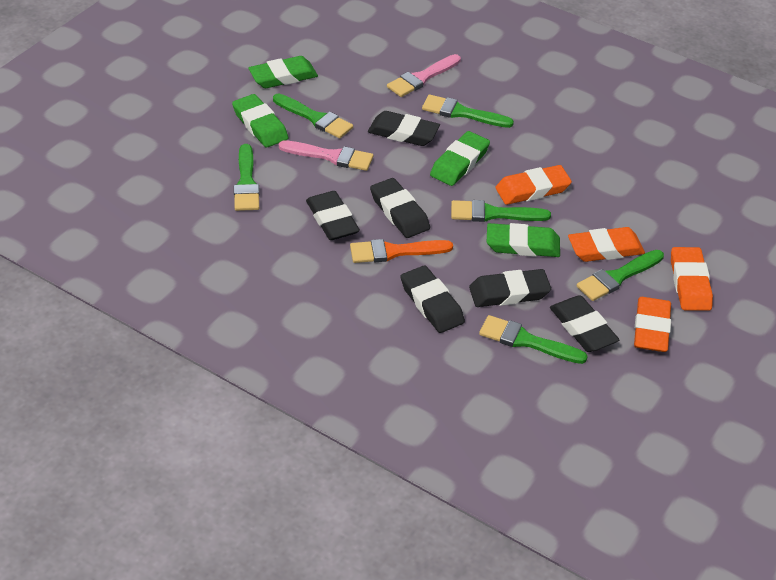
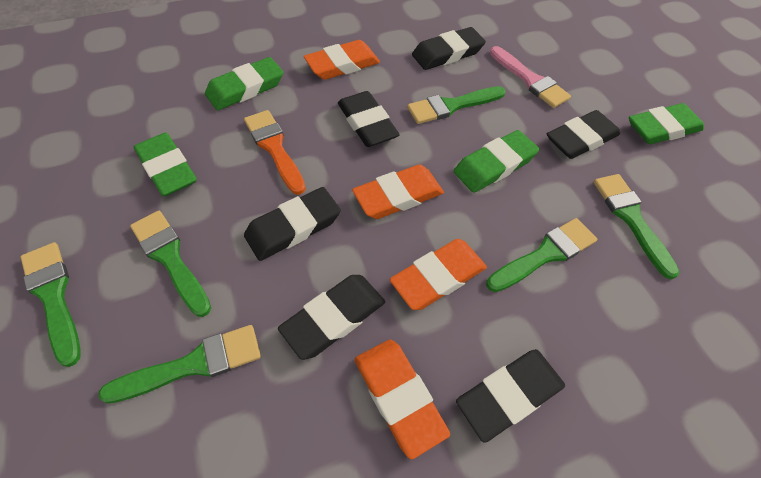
pink brush: [279,140,374,171] [387,54,461,97] = 2 -> [490,46,571,108] = 1

